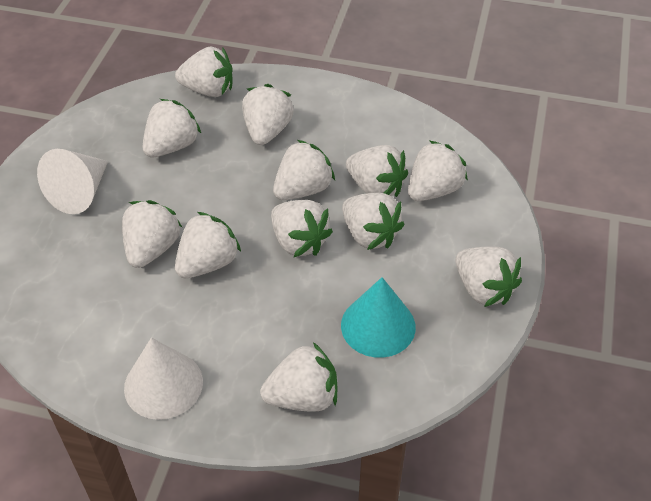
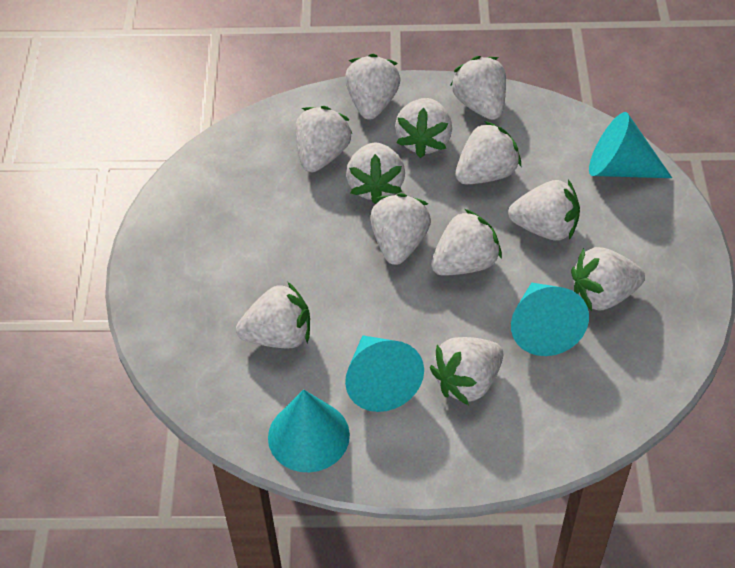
turquoise cone: [341,277,416,358] = 1 -> [268,389,350,472] [345,335,424,412] [511,283,589,356] [589,112,672,178] = 4
white cone: [37,149,108,214] [124,338,203,420] = 2 -> none = 0

